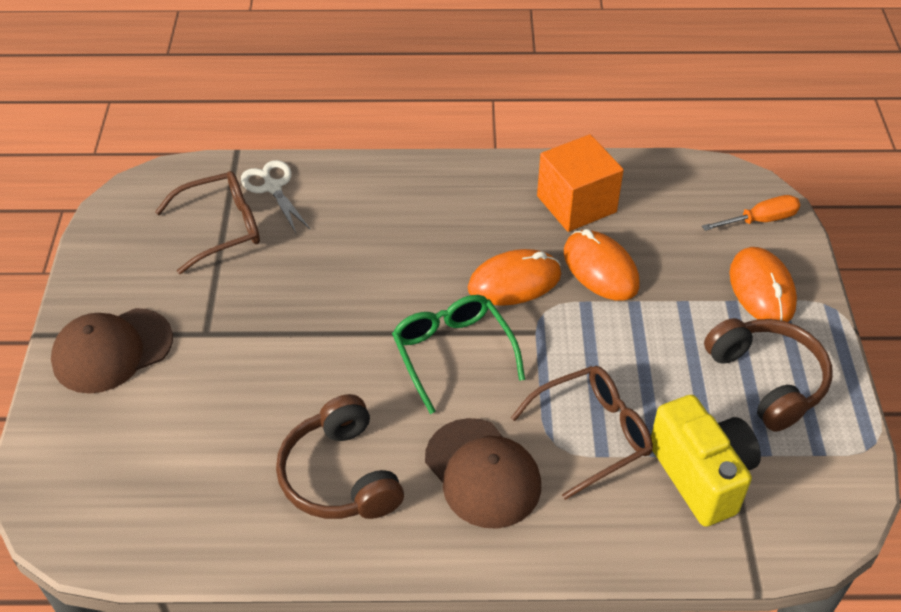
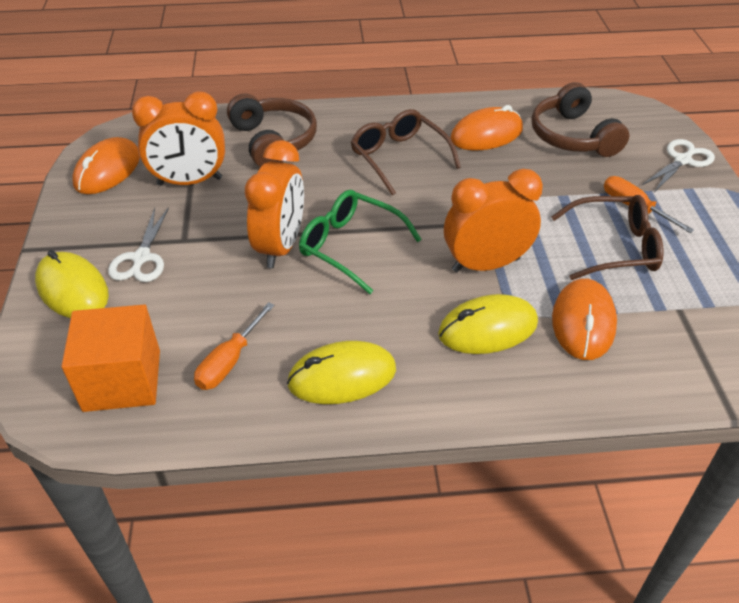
brown cap: [51,308,173,394] [425,418,541,529] = 2 -> none = 0
orange clock: none = 0 -> [132,91,225,186] [245,140,304,268] [444,169,543,272] = 3
orange screwdriver: [702,195,800,231] = 1 -> [194,302,275,390] [604,176,694,233] = 2
white scissors: [241,160,311,233] = 1 -> [108,207,169,282] [642,139,715,192] = 2
yellow camera: [651,395,761,527] = 1 -> none = 0
yellow mouse: none = 0 -> [35,250,109,318] [287,341,396,404] [438,294,538,354] = 3

